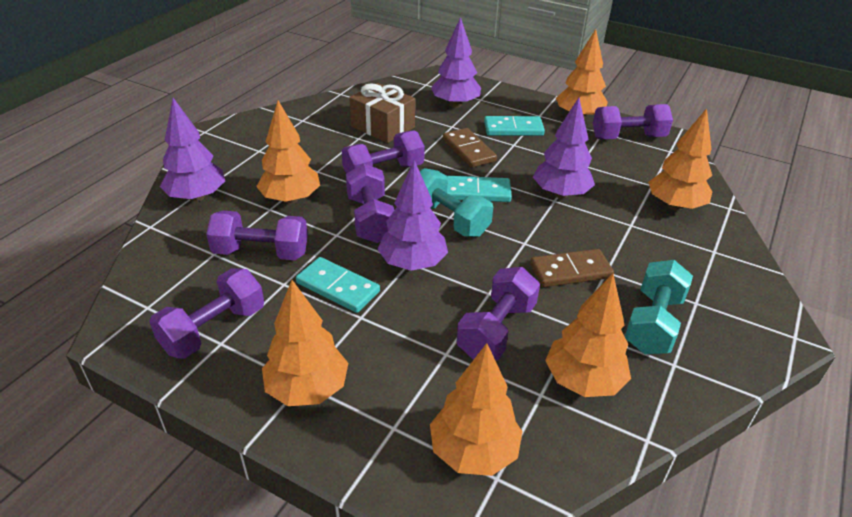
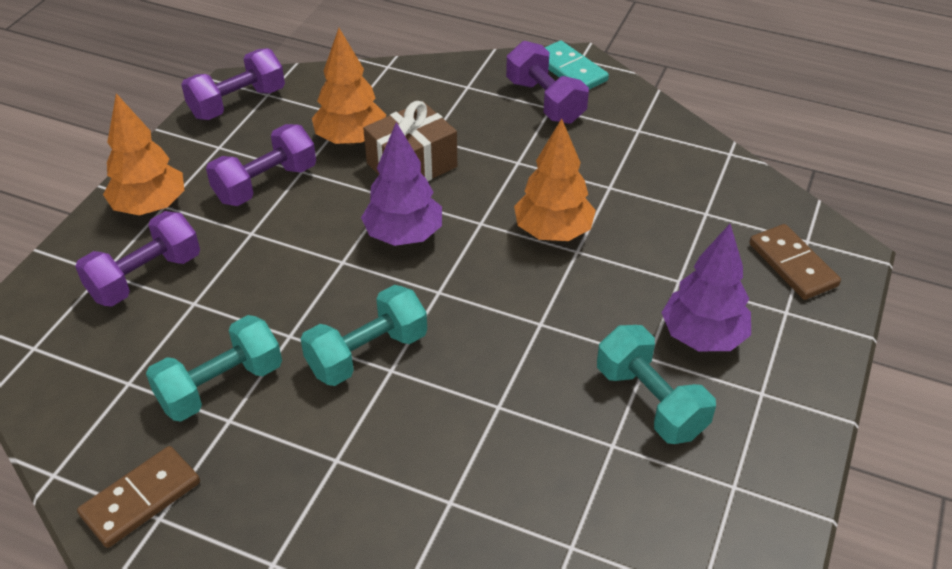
orange tree: [256,101,320,204] [262,280,348,406] [430,343,523,476] [545,273,631,397] [556,29,608,119] [648,108,712,211] = 6 -> [103,93,184,215] [312,28,386,145] [514,118,596,241] = 3
purple dumbbell: [149,268,264,359] [206,210,308,260] [342,130,425,174] [346,163,394,243] [457,267,540,361] [593,104,673,139] = 6 -> [75,211,200,307] [181,48,285,120] [206,124,316,206] [506,41,589,124] = 4
purple tree: [160,98,225,202] [377,160,448,271] [431,17,481,108] [533,98,595,199] = 4 -> [361,122,442,246] [661,224,751,351] = 2
turquoise domino: [296,257,380,313] [447,176,512,202] [484,116,545,136] = 3 -> [544,40,609,89] = 1
turquoise dumbbell: [420,168,493,237] [625,260,693,354] = 2 -> [146,315,282,421] [301,285,427,386] [597,325,716,444] = 3

